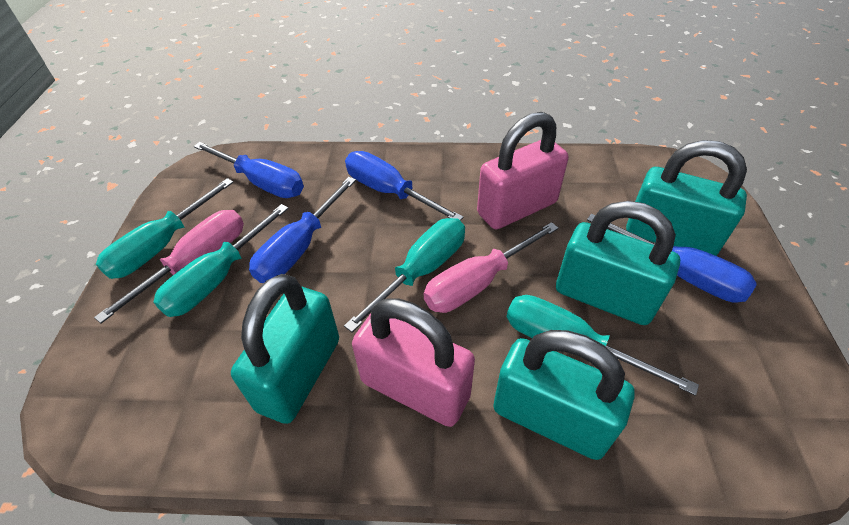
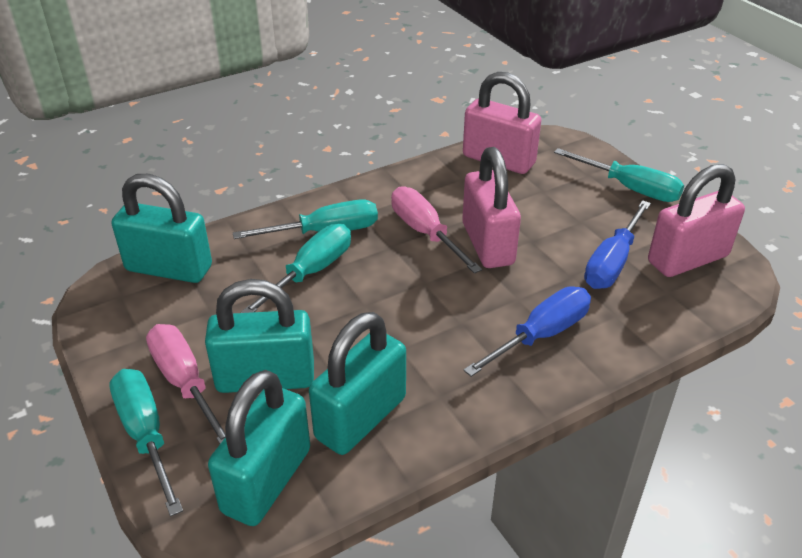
blue screwdriver: [194,142,304,198] [249,177,356,283] [345,151,464,221] [587,214,757,303] = 4 -> [463,286,591,377] [584,200,651,289] = 2
pink padlock: [352,298,475,427] [477,112,568,229] = 2 -> [462,147,521,268] [463,72,541,174] [648,164,745,277] = 3

